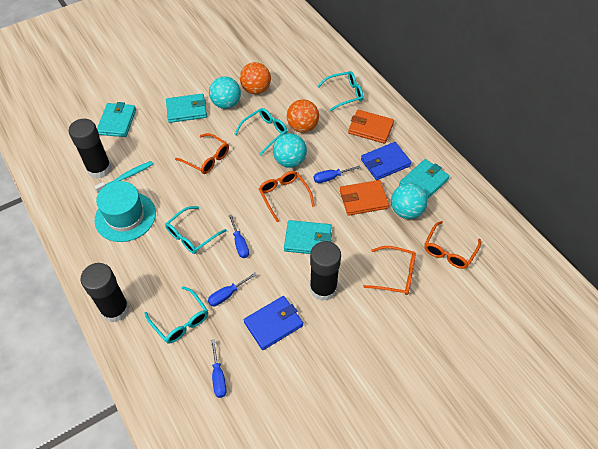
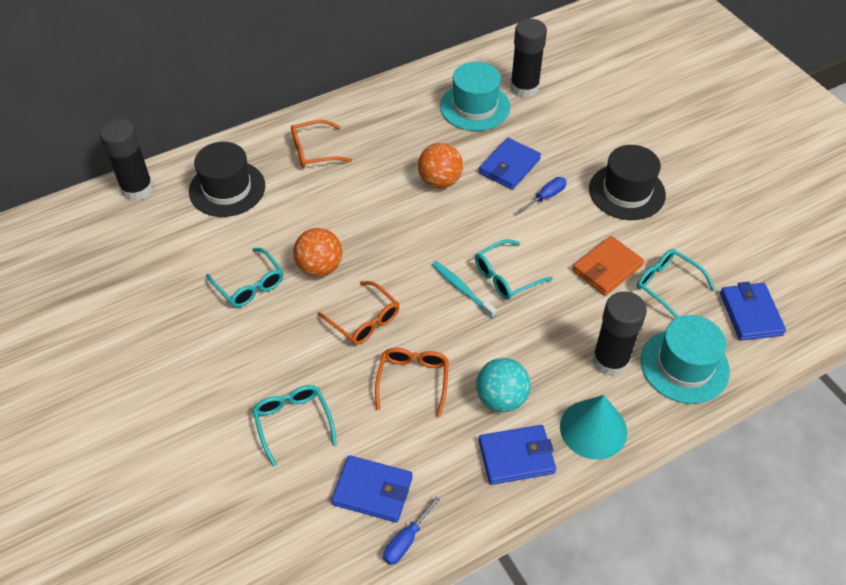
black hat: none = 0 -> [189,142,265,217] [589,145,666,220] = 2
blue screwdriver: [208,273,257,306] [211,339,227,398] [229,214,249,258] [314,166,361,183] = 4 -> [383,496,440,565] [517,177,567,213] = 2
blue wallet: [244,296,303,350] [361,142,412,180] = 2 -> [331,455,412,523] [479,138,541,190] [479,425,556,485] [720,282,786,341] = 4
orange glasses: [175,133,229,174] [259,171,315,222] [363,246,416,295] [424,221,481,269] = 4 -> [291,120,352,168] [318,281,399,345] [375,348,449,417] = 3
orange wallet: [340,180,389,216] [348,110,394,144] = 2 -> [572,236,644,296] = 1
turquoise ball: [209,76,241,109] [273,133,307,168] [391,183,428,219] = 3 -> [476,358,530,412] = 1
turquoise cone: none = 0 -> [560,395,627,460] = 1
turquoise hat: [95,181,156,242] = 1 -> [440,62,510,131] [641,315,730,404] = 2
turquoise wallet: [97,102,136,137] [166,94,207,123] [284,220,332,254] [399,159,450,199] = 4 -> none = 0

